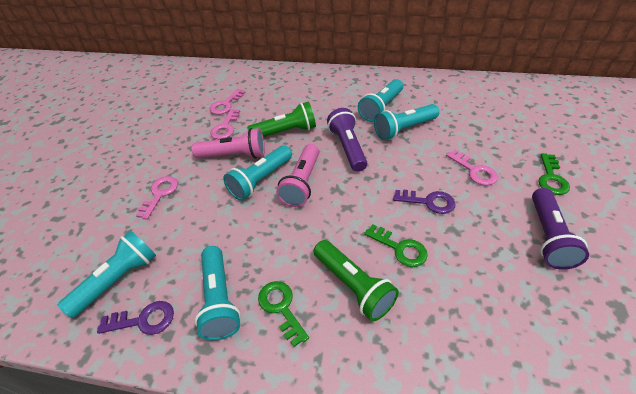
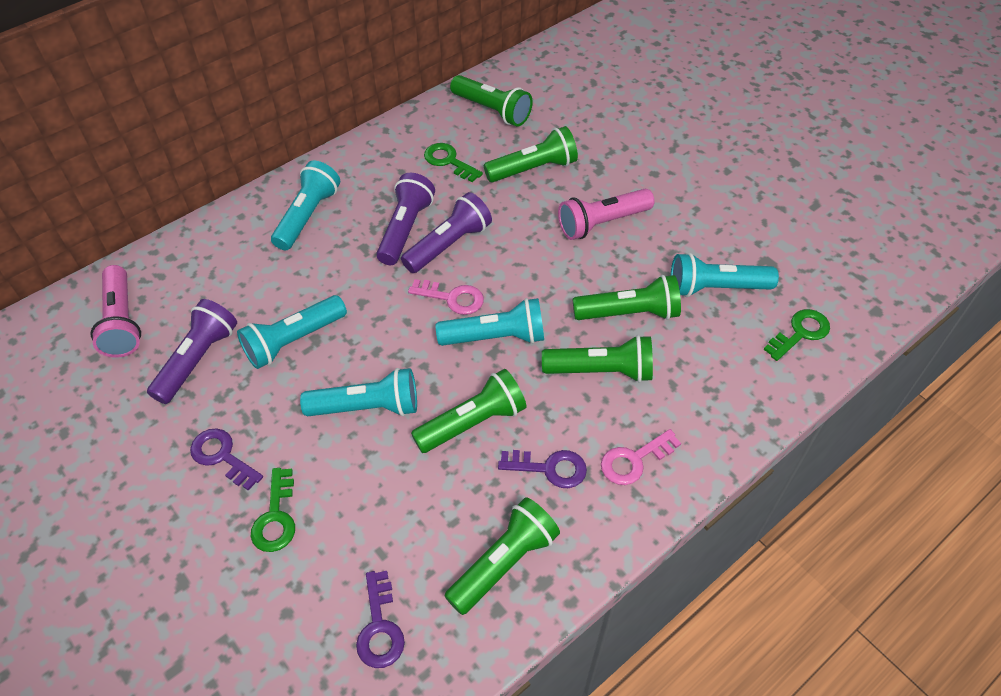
green flashlight: [247,102,316,137] [313,240,399,321] = 2 -> [411,369,526,453] [444,497,560,615] [450,75,532,126] [484,126,578,182] [542,335,653,382] [573,275,681,320] = 6
pink key: [136,176,178,220] [210,89,246,115] [211,109,240,139] [446,150,498,186] = 4 -> [408,279,484,315] [601,429,681,485] = 2
purple flashlight: [327,108,367,172] [532,188,589,270] = 2 -> [147,299,237,404] [376,173,435,265] [401,192,492,273] = 3
purple key: [97,301,174,335] [393,190,455,214] = 2 -> [190,428,263,491] [356,571,405,668] [498,450,587,488] = 3

